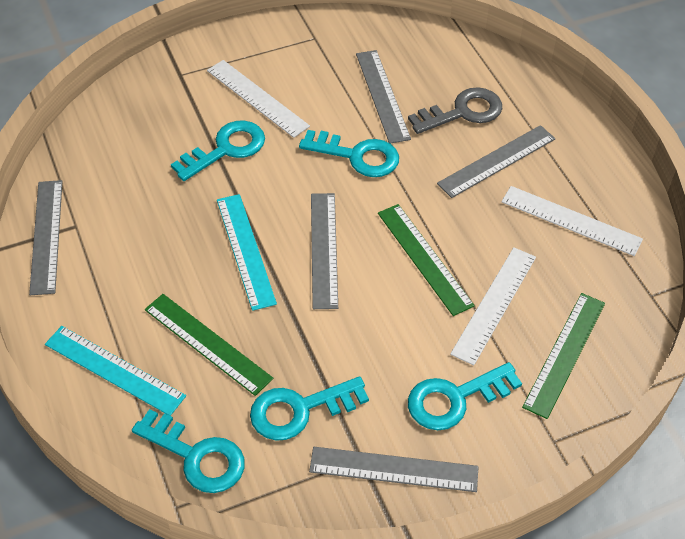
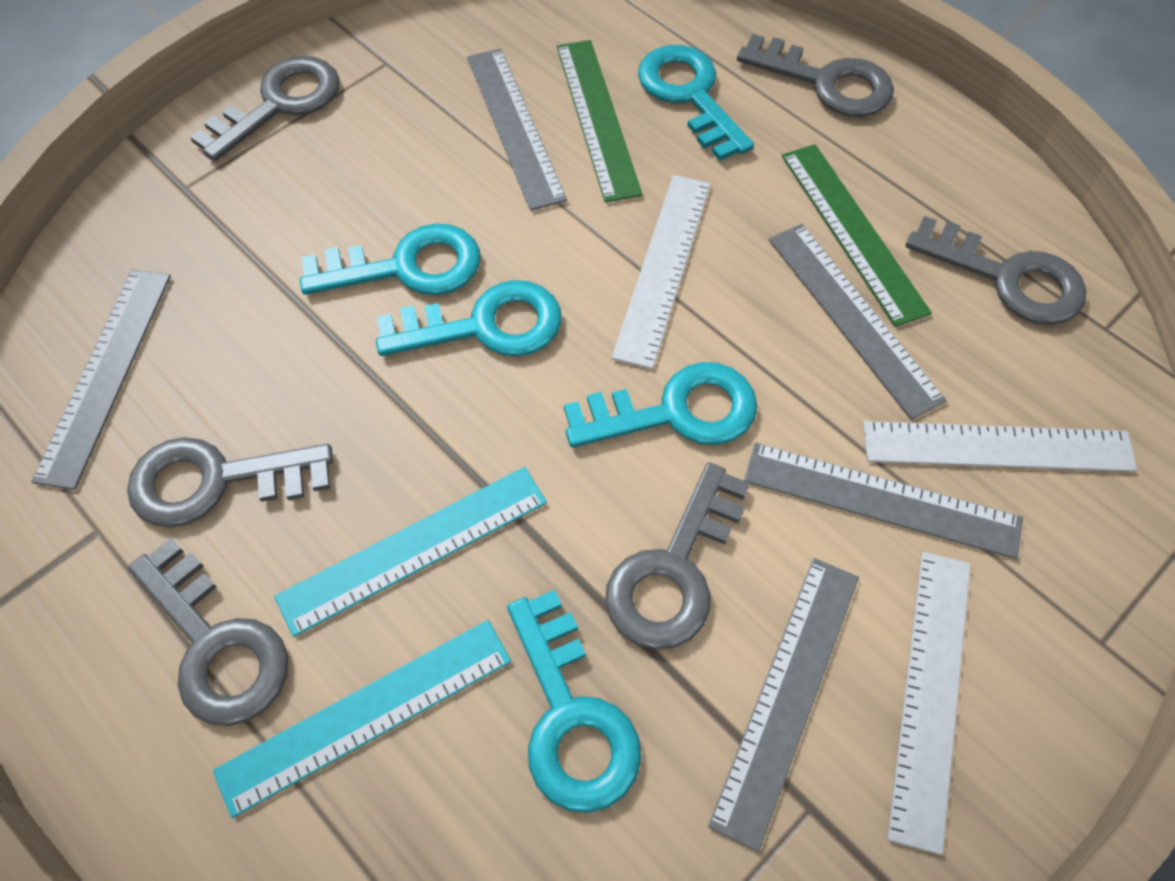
green ruler: [145,294,273,396] [378,204,475,316] [522,293,605,419] = 3 -> [557,40,642,203] [782,144,932,327] = 2
grey key: [408,87,502,134] = 1 -> [127,437,333,527] [128,538,288,726] [190,56,340,162] [605,462,750,650] [737,34,894,117] [906,216,1086,325] = 6

